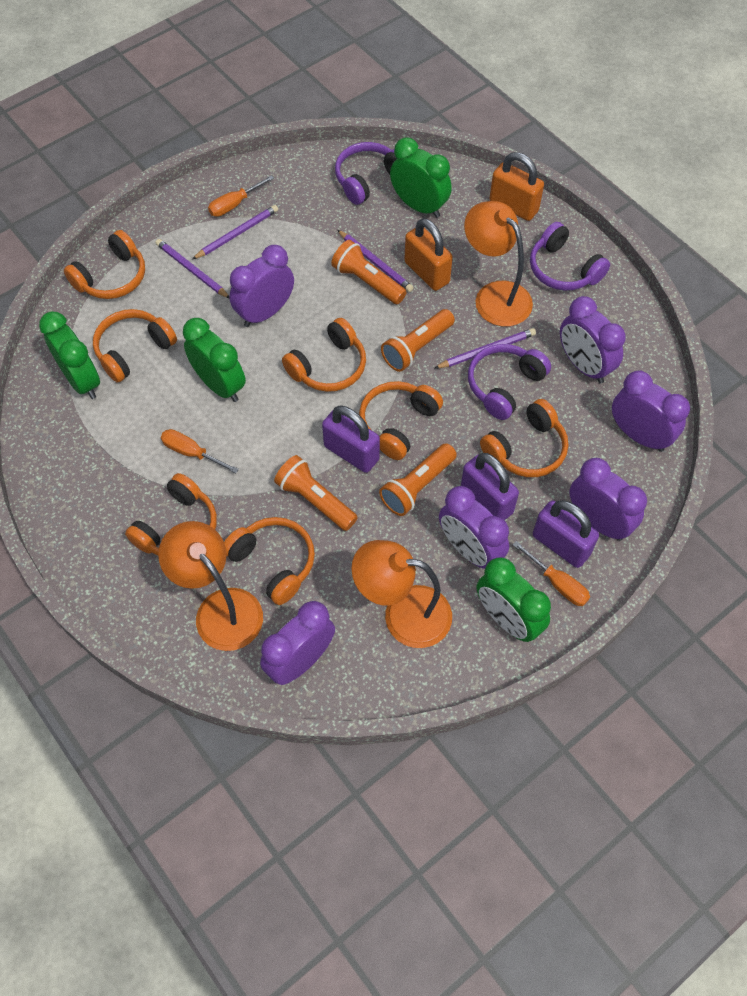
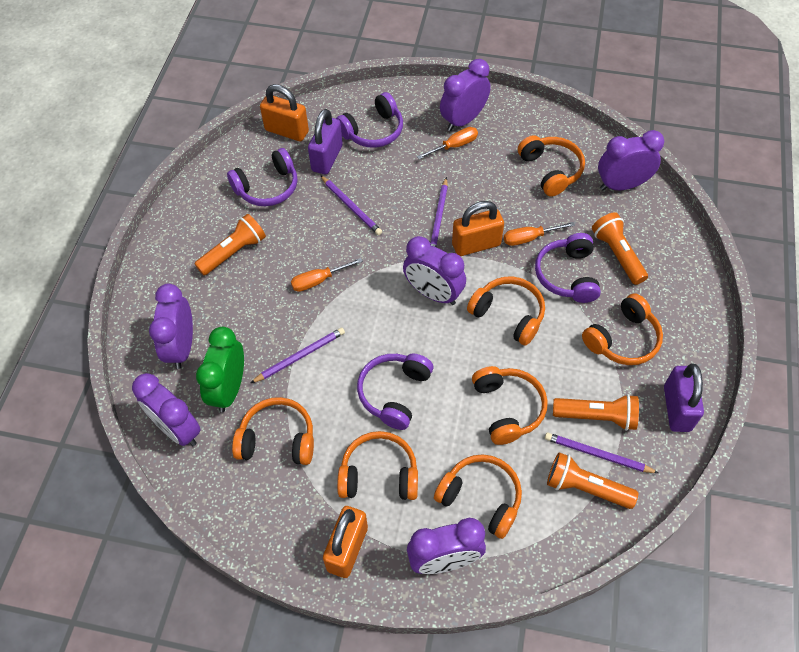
green clock: [39,312,100,399] [183,318,246,402] [390,138,452,218] [476,557,551,642] = 4 -> [196,327,244,412] = 1
orange lamp: [158,521,263,651] [351,540,452,648] [464,201,533,327] = 3 -> none = 0
orange padlock: [404,218,453,291] [489,152,544,221] = 2 -> [260,84,309,141] [323,506,368,578] [452,201,504,256] = 3
purple headphones: [335,142,397,205] [468,344,551,420] [530,222,610,291] = 3 -> [227,148,297,206] [336,92,403,148] [357,354,433,430] [535,233,601,303] = 4
purple padlock: [322,405,380,473] [461,453,519,520] [533,500,599,568] = 3 -> [308,109,343,175] [664,364,704,432] = 2

